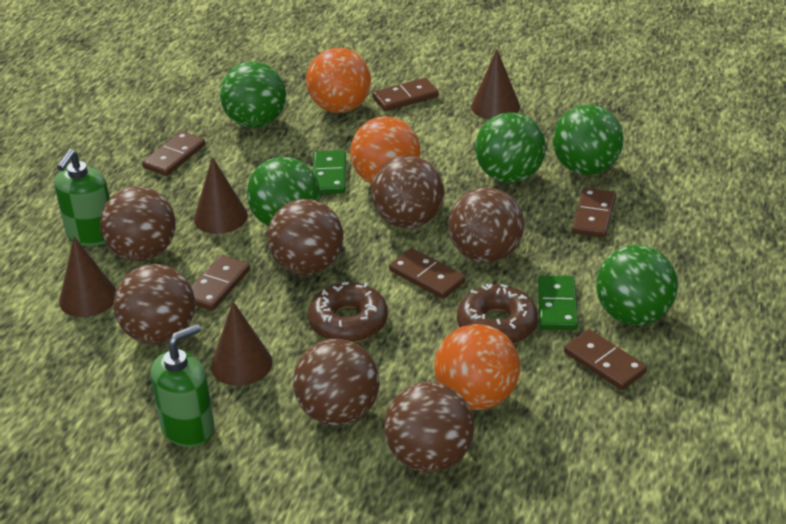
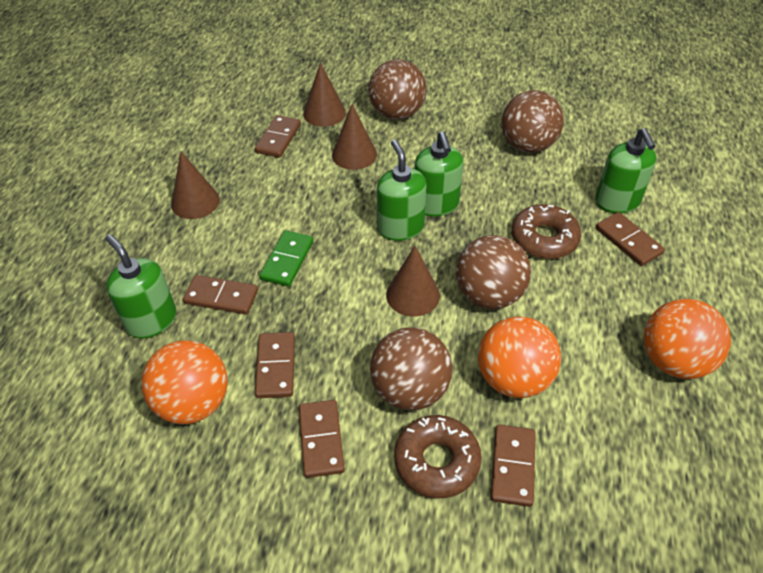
brown ball: [100,186,176,261] [114,264,195,345] [267,199,344,275] [293,339,380,425] [371,155,444,228] [384,382,474,472] [448,187,524,263] = 7 -> [368,59,427,120] [370,327,452,410] [456,235,531,309] [502,90,564,153] = 4
green ball: [220,61,286,128] [247,157,320,227] [475,112,546,183] [553,105,624,175] [596,245,678,325] = 5 -> none = 0
green domino: [313,150,346,194] [538,275,578,330] = 2 -> [259,230,313,287] = 1
green soap dispenser: [54,149,110,246] [150,324,215,447] = 2 -> [106,235,176,339] [377,140,427,241] [414,131,463,217] [595,128,657,213] = 4

